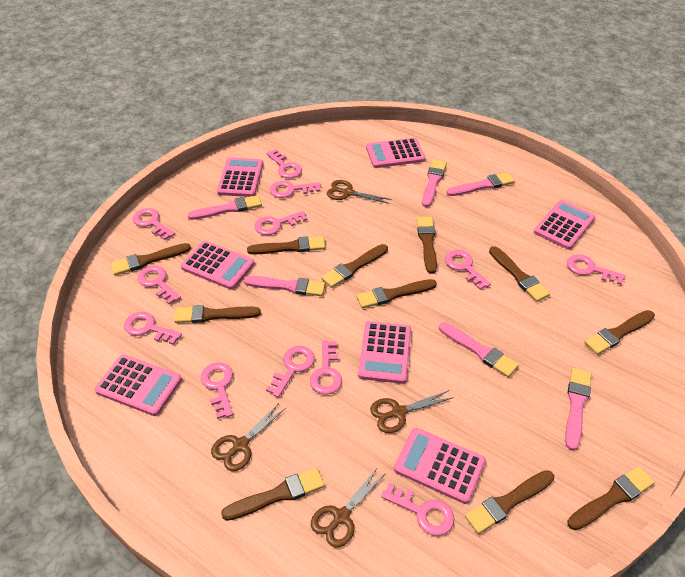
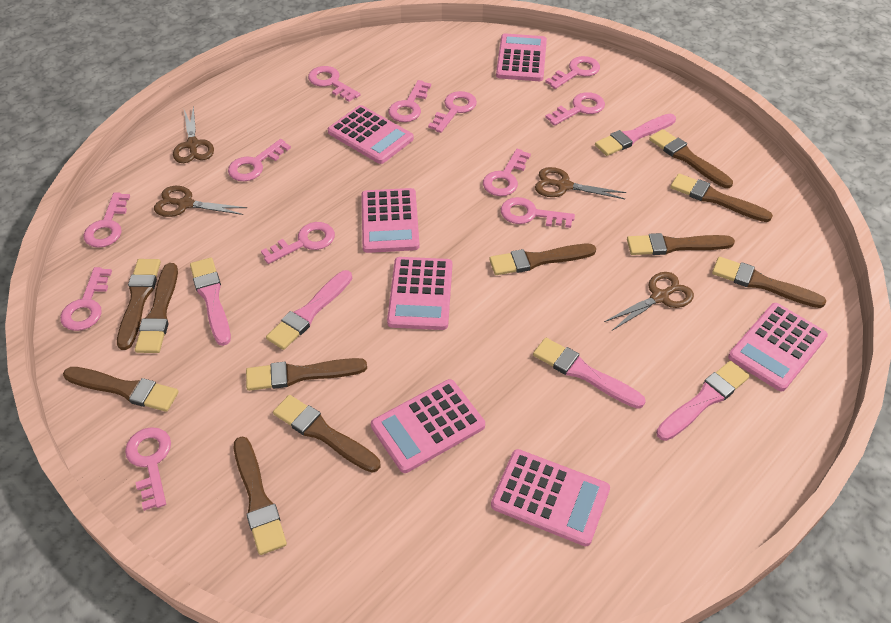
pink brush: [187,195,262,220] [244,276,325,296] [422,160,447,207] [439,322,519,377] [447,172,515,196] [565,368,591,451] = 6 -> [190,258,231,346] [266,270,352,350] [533,338,646,409] [595,114,676,156] [656,361,750,441] = 5

